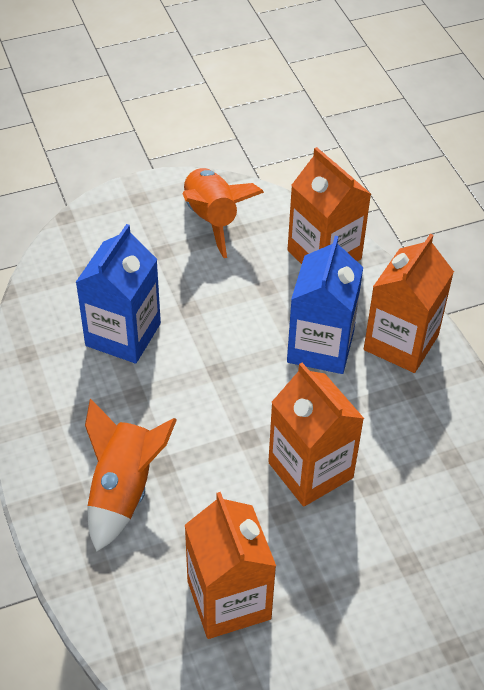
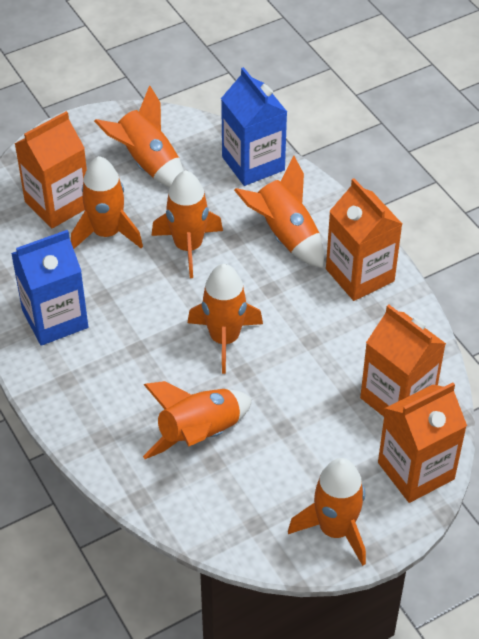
orange rocket: [85,399,177,552] [183,168,264,258] = 2 -> [71,156,143,249] [94,85,184,188] [143,381,252,459] [151,170,223,278] [188,264,263,374] [234,155,324,268] [288,458,366,566] = 7

